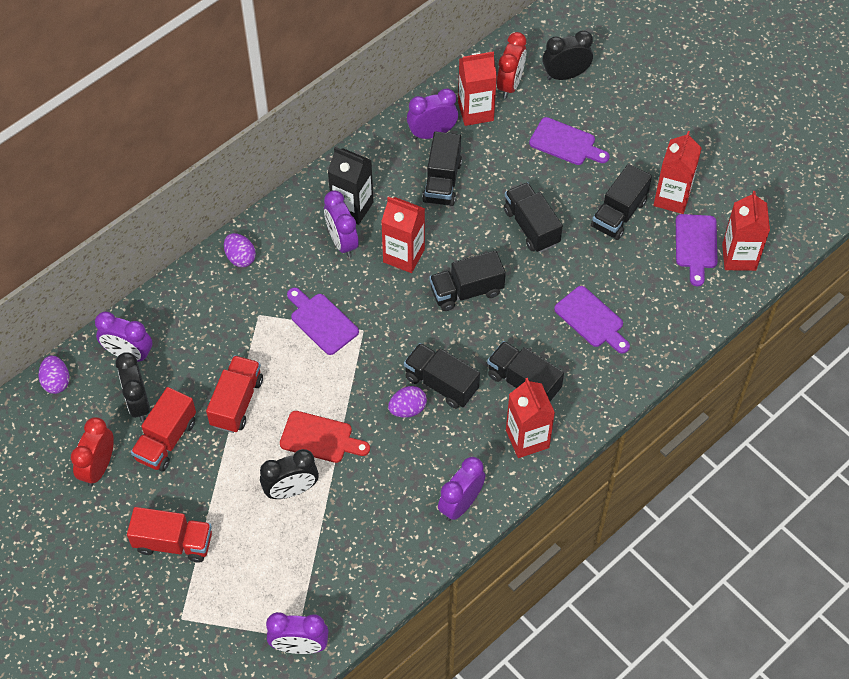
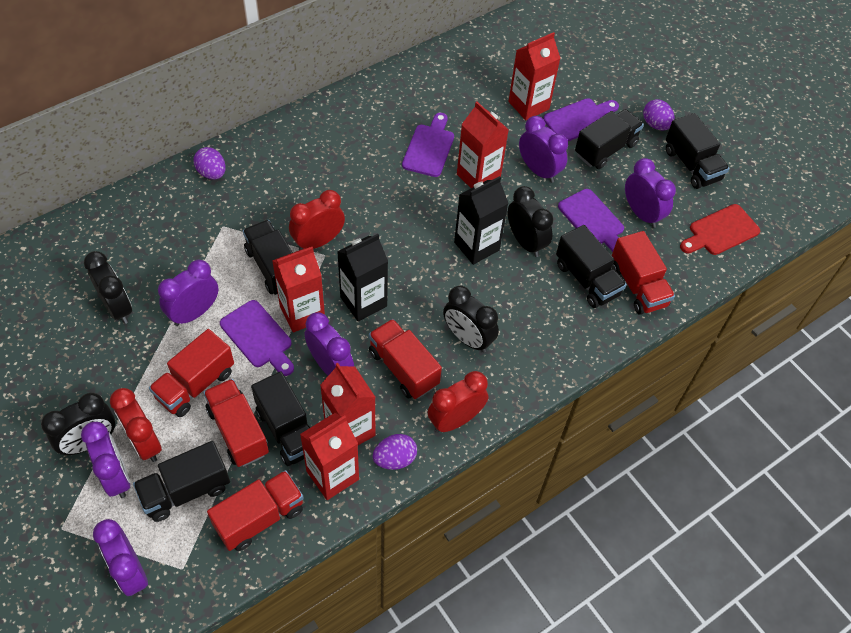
black carton: [328,147,373,225] = 1 -> [337,234,388,322] [454,176,508,265] = 2
black clock: [115,352,150,421] [260,449,319,499] [542,30,593,80] = 3 -> [41,393,115,455] [84,251,132,324] [443,286,499,353] [507,186,554,257] = 4
purple clock: [95,312,152,362] [266,612,329,654] [324,190,359,257] [407,88,458,140] [438,457,485,521] = 5 -> [81,422,130,498] [93,519,148,596] [158,260,219,326] [305,312,354,376] [519,116,568,183] [625,158,676,228] = 6
red clock: [71,417,114,487] [497,32,526,98] = 2 -> [110,388,162,462] [289,190,345,250] [428,371,488,433] = 3
red truck: [127,507,212,563] [131,387,196,472] [206,355,263,433] = 3 -> [149,329,234,417] [203,379,269,467] [207,470,304,551] [369,319,442,399] [612,231,675,315] = 5

